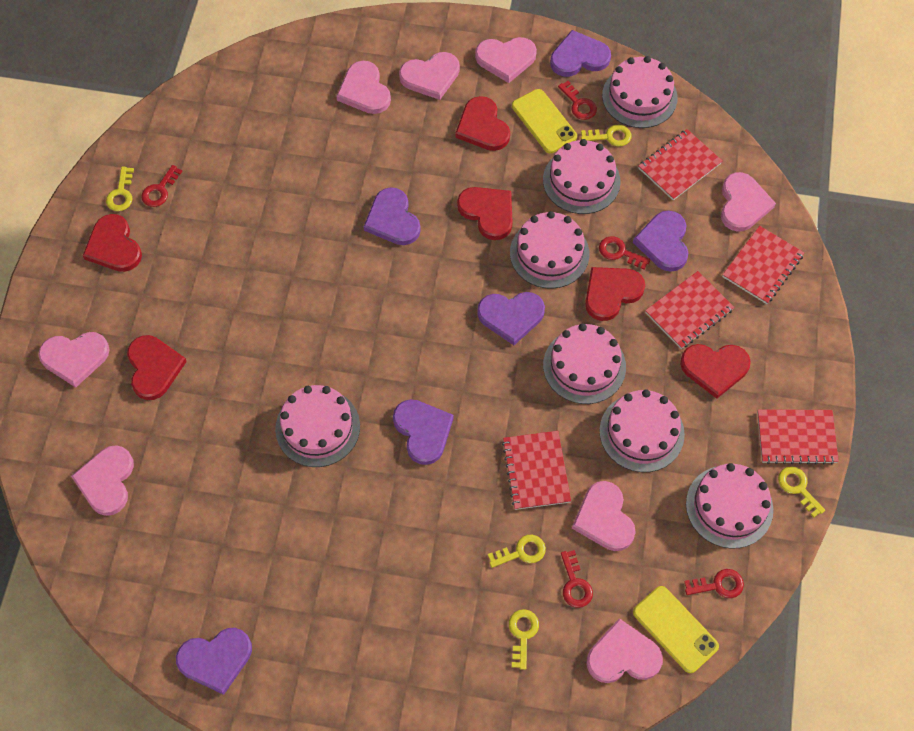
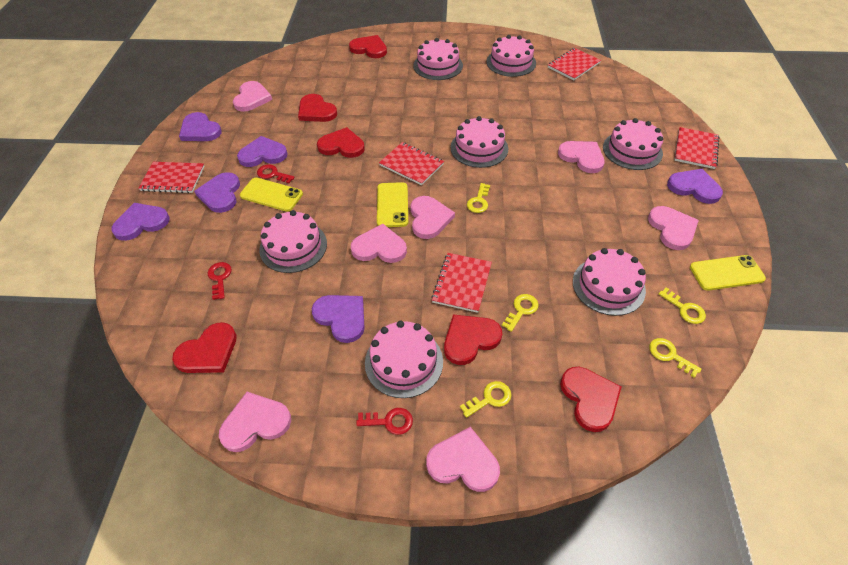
pink heart: [38,332,110,387] [71,445,134,516] [336,61,391,114] [399,52,460,100] [475,37,537,83] [572,481,636,551] [586,618,663,683] [721,172,776,232] = 8 -> [219,392,291,452] [233,81,272,112] [351,224,407,263] [410,196,455,239] [426,427,500,492] [558,141,605,173] [648,206,699,250] = 7
red key: [141,165,182,207] [558,81,597,120] [561,550,593,608] [599,236,650,270] [684,569,744,598] = 5 -> [208,262,232,300] [257,165,295,183] [356,408,413,435] = 3
yellow phone: [512,89,577,153] [633,586,719,673] = 2 -> [240,178,303,212] [377,182,408,227] [690,255,766,291] = 3

